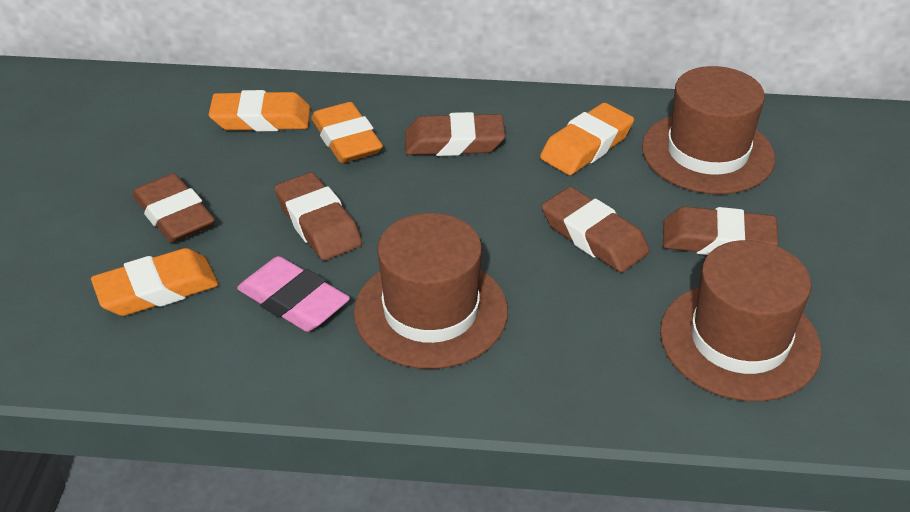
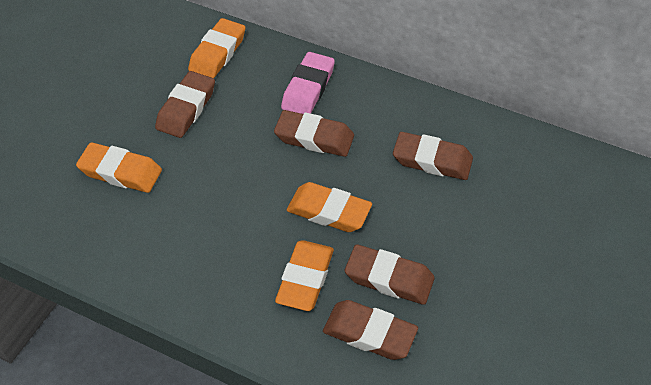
brown hat: [354,213,508,369] [642,66,775,194] [660,240,822,401] = 3 -> none = 0

